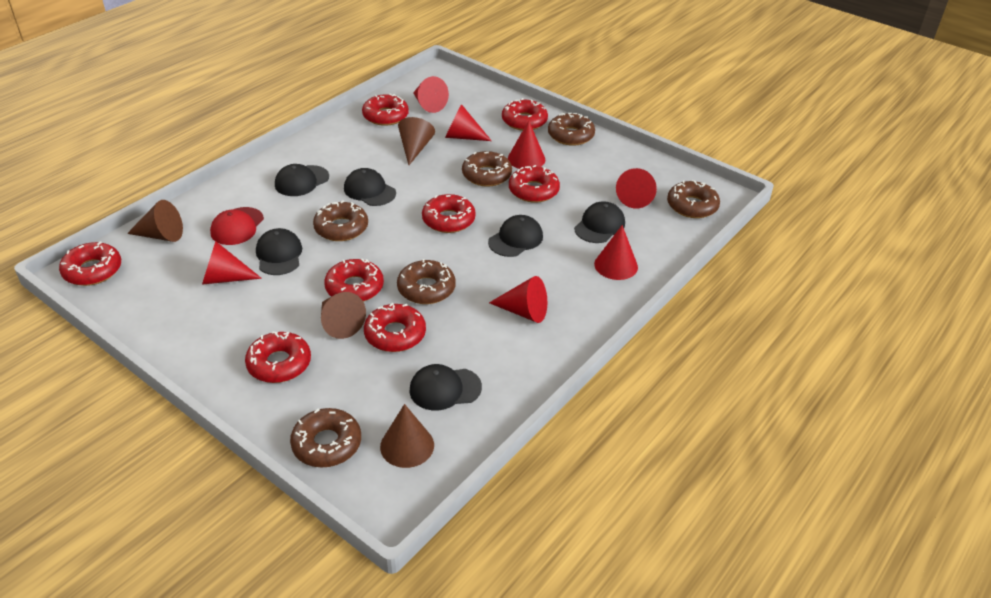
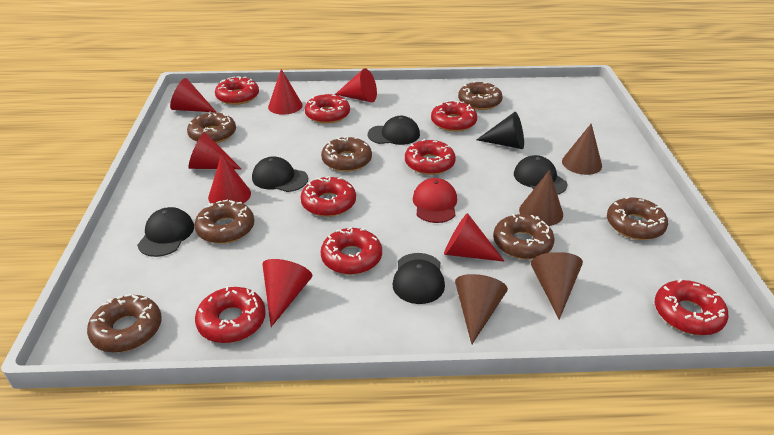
black cap: [256,228,302,275] [275,164,329,196] [344,168,396,206] [410,364,482,411] [488,215,543,257] [574,201,625,243] = 6 -> [137,207,194,257] [252,156,308,192] [368,116,420,145] [392,253,445,304] [514,155,567,195] = 5
black cone: none = 0 -> [477,112,524,149] = 1
brown donut: [290,408,361,467] [313,200,368,241] [397,259,456,304] [462,151,512,187] [548,113,595,146] [667,180,720,218] = 6 -> [87,294,162,353] [187,112,236,143] [194,200,254,244] [321,136,372,172] [458,81,503,110] [493,214,555,259] [607,196,668,240] = 7

